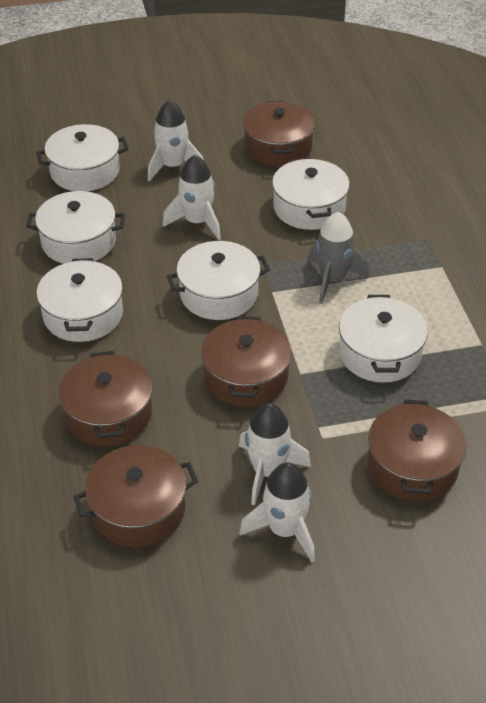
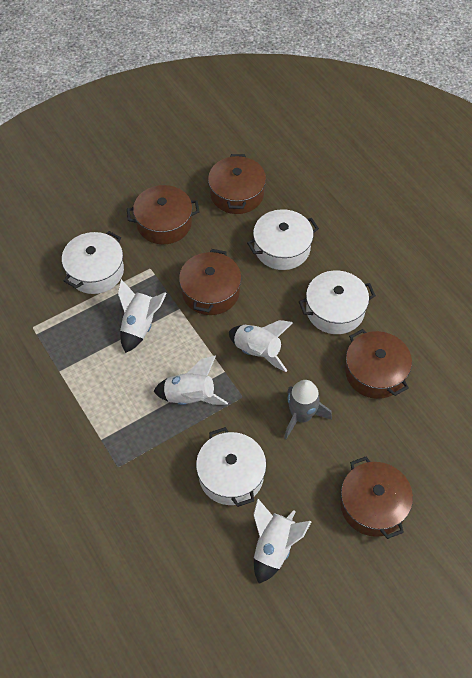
white pot: [26,191,125,264] [36,124,129,191] [37,258,123,342] [167,241,270,320] [272,157,350,230] [339,295,428,383] = 6 -> [62,231,124,294] [196,427,266,507] [247,209,319,270] [299,271,376,334] = 4

